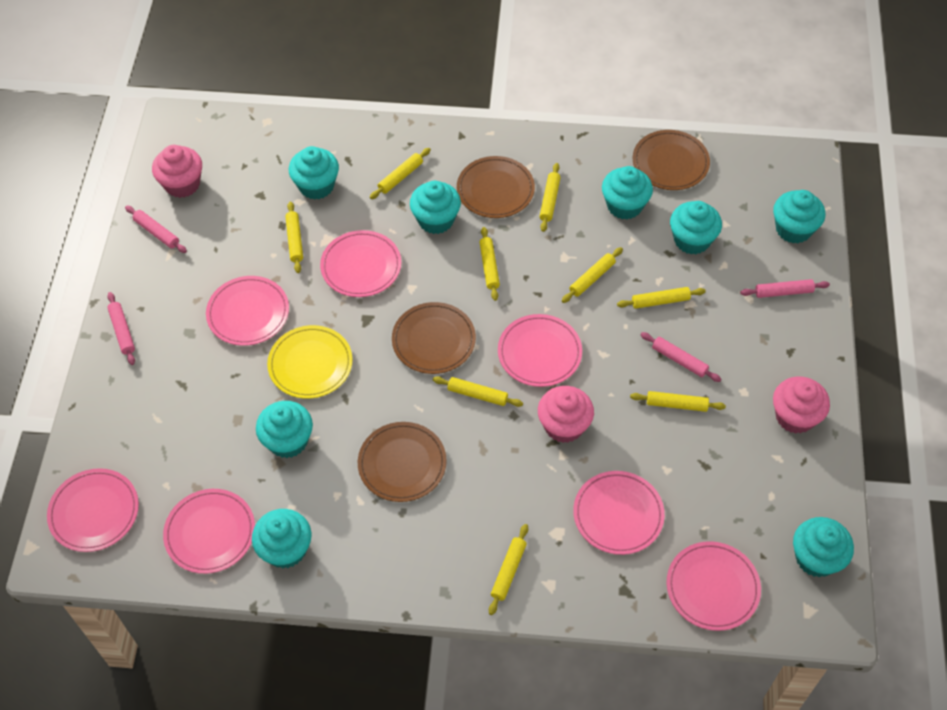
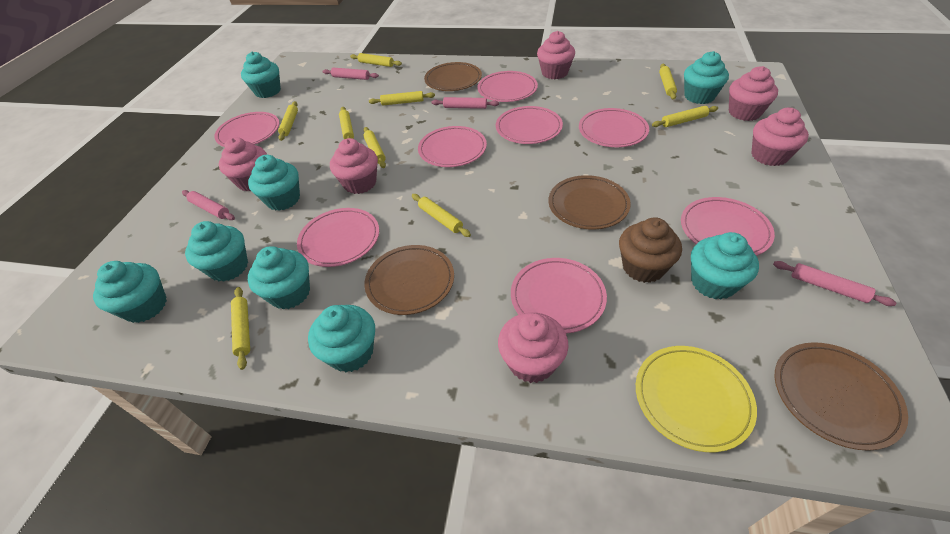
brown cupcake: none = 0 -> [619,217,682,283] = 1
pink cupcake: [152,145,202,198] [538,386,594,443] [773,376,830,434] = 3 -> [219,137,267,191] [330,138,378,194] [498,312,569,383] [537,31,575,79] [729,66,778,121] [751,108,809,166] = 6
pink plate: [47,468,139,552] [163,489,255,574] [206,276,289,346] [320,230,401,297] [498,314,582,387] [573,471,665,555] [666,541,761,631] = 7 -> [214,112,279,147] [297,208,379,267] [418,126,487,167] [478,71,538,102] [496,106,563,144] [511,258,607,333] [579,108,649,147] [681,197,775,256] = 8

